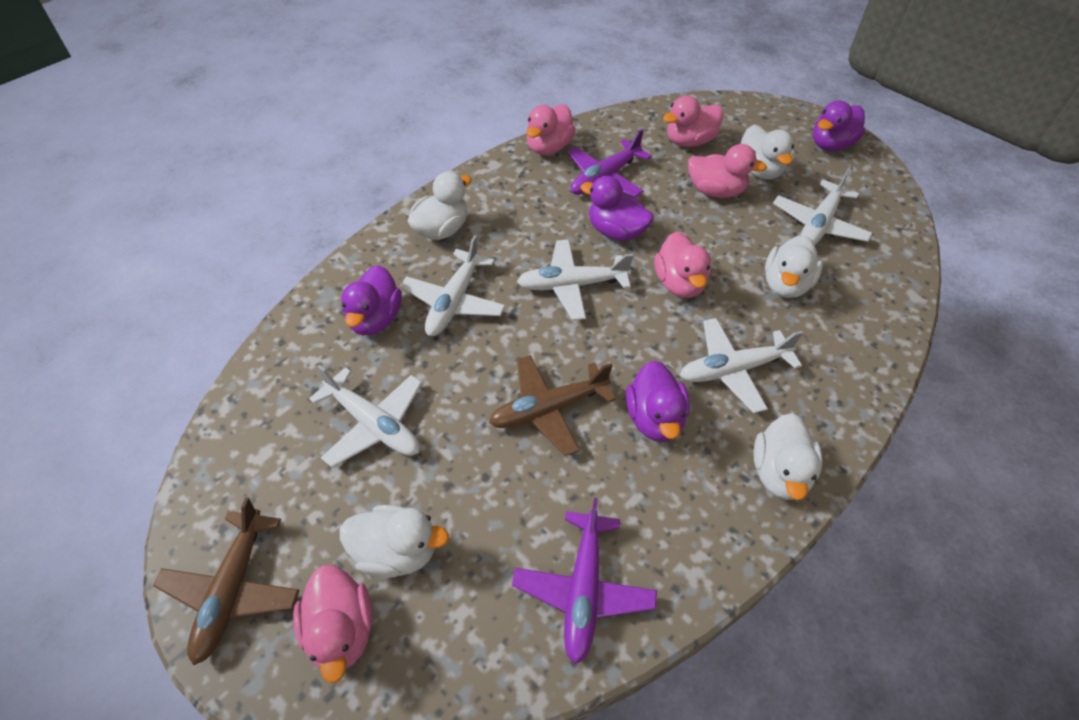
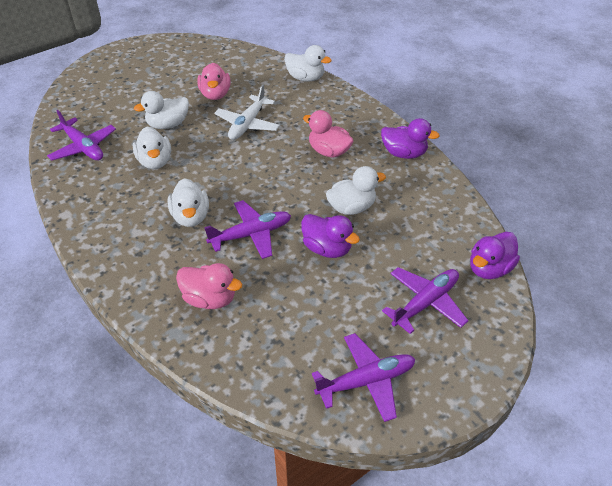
brown plane: [153,497,300,665] [489,355,616,456] = 2 -> none = 0
pink duck: [293,565,373,683] [527,104,576,155] [654,231,711,298] [663,95,723,147] [688,144,767,198] = 5 -> [176,263,242,309] [197,63,231,100] [303,110,353,158] = 3
purple duck: [341,265,402,335] [580,176,654,241] [626,361,690,442] [813,100,865,151] = 4 -> [301,214,360,258] [381,118,440,159] [470,232,520,279] = 3
purple plane: [512,498,657,664] [567,129,652,197] = 2 -> [47,110,116,160] [204,200,291,259] [312,333,415,422] [382,267,469,334] = 4
white plane: [309,365,422,467] [400,235,506,336] [517,239,634,320] [680,318,803,413] [773,168,873,245] = 5 -> [215,84,280,140] = 1

